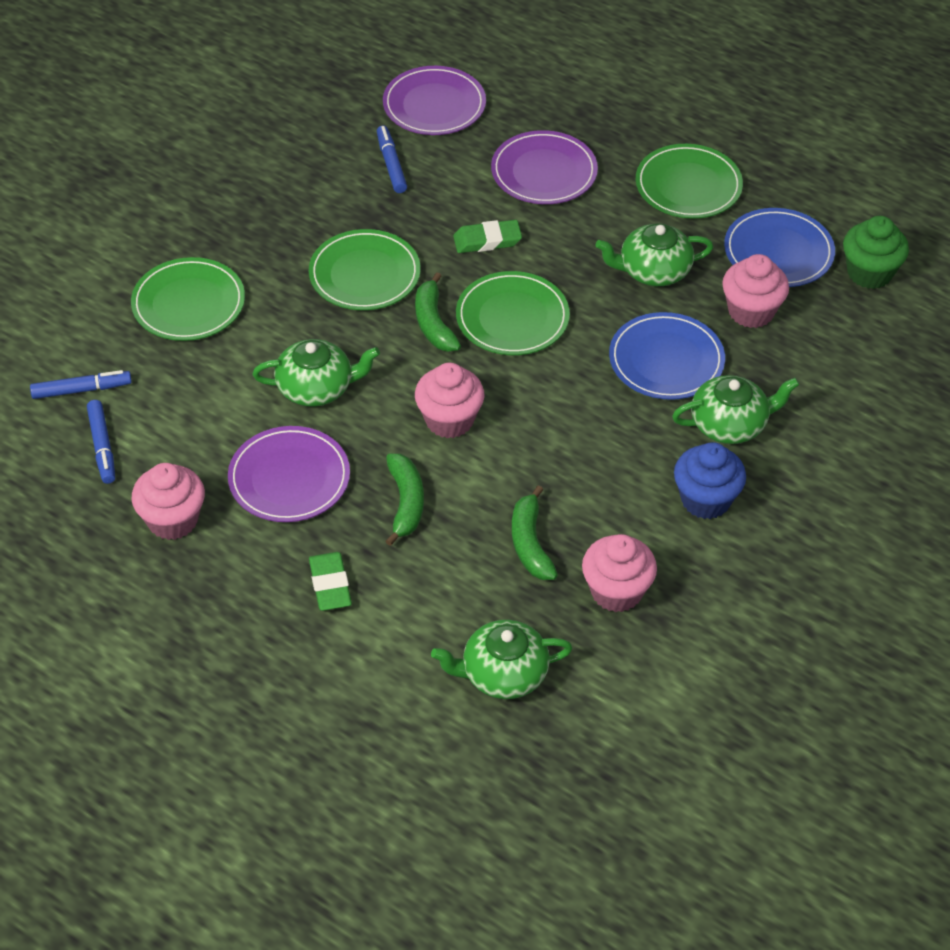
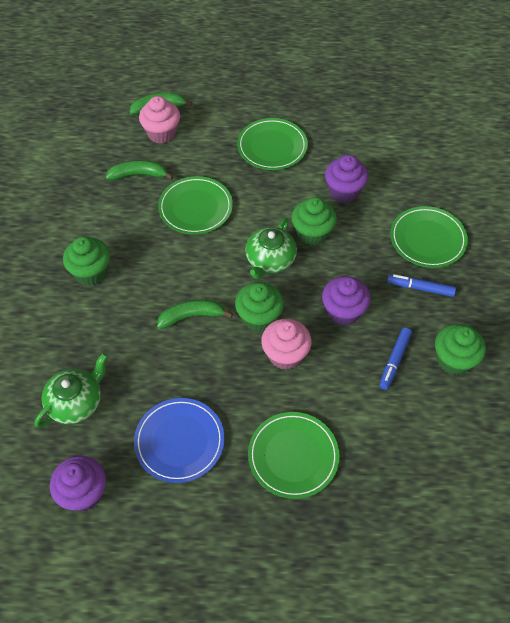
blue cupcake: [674,442,746,519] = 1 -> none = 0
blue marker: [30,370,132,399] [87,400,115,484] [377,126,407,193] = 3 -> [379,328,412,390] [387,274,456,297] = 2
blue plate: [609,312,725,400] [724,208,835,287] = 2 -> [134,398,225,483] = 1
green cupcake: [843,216,909,289] = 1 -> [63,237,110,286] [235,282,284,332] [291,197,337,246] [435,324,486,375] = 4
green eraser: [309,552,352,611] [453,220,522,253] = 2 -> none = 0
green teapot: [253,339,380,407] [431,620,573,699] [595,223,713,286] [672,375,799,444] = 4 -> [35,353,108,428] [245,218,297,279] = 2
pink cupcake: [131,463,205,540] [415,363,485,438] [582,534,657,612] [722,254,789,328] = 4 -> [139,96,180,144] [261,319,312,370] = 2
purple cupcake: none = 0 -> [50,456,106,511] [322,276,371,326] [325,155,368,203] = 3
purple plate: [228,426,350,522] [383,66,486,135] [491,130,598,204] = 3 -> none = 0

